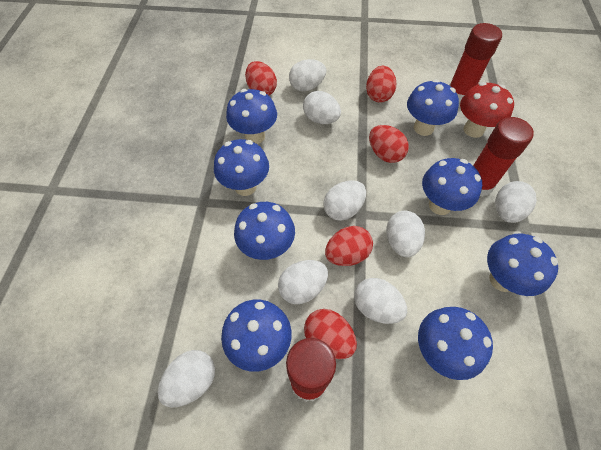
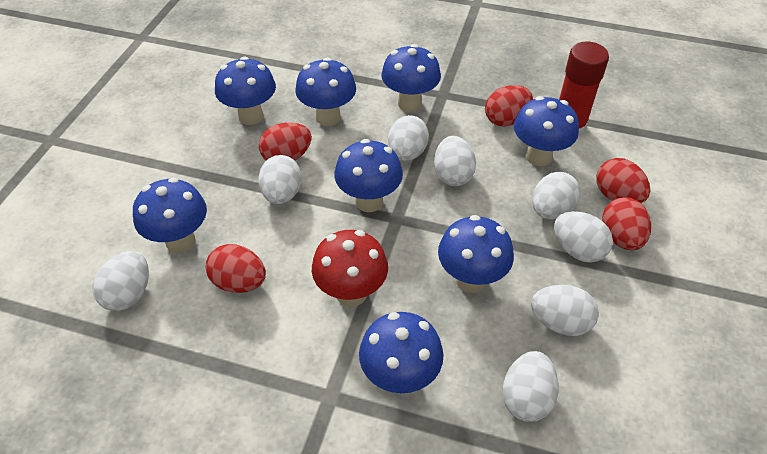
red glue stick: [286,338,336,402] [449,23,502,102] [473,117,534,197] = 3 -> [559,42,609,137] = 1

